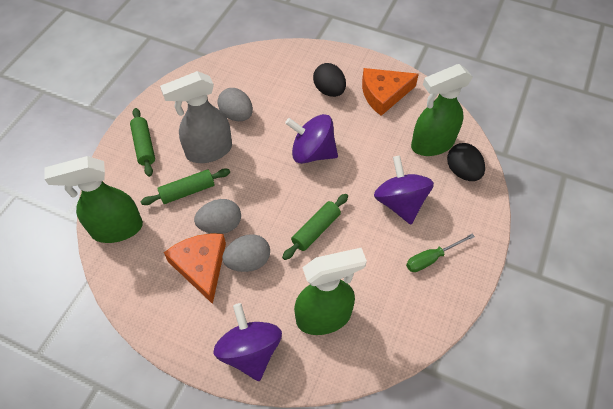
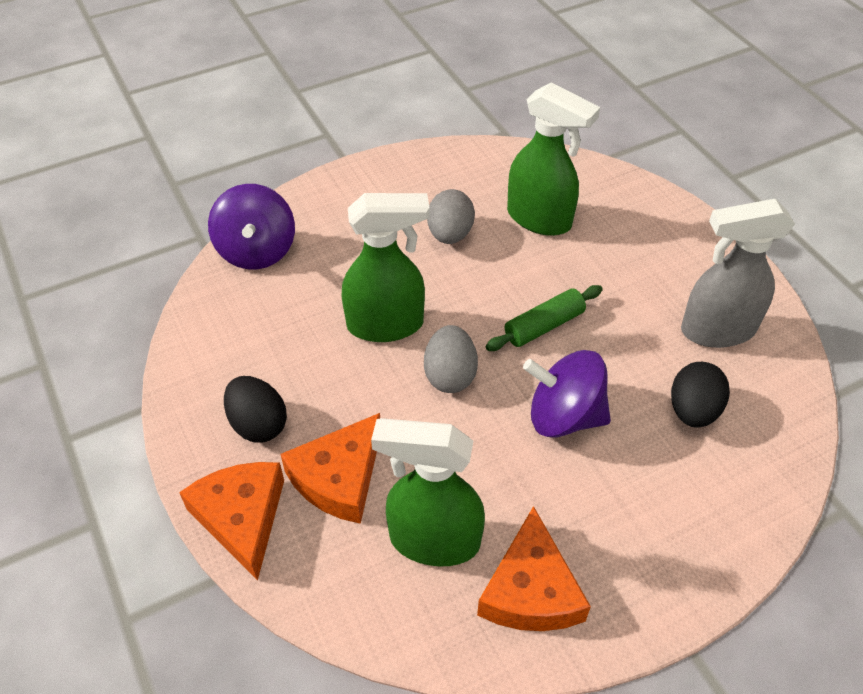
green rolling pin: [130,108,155,177] [141,169,230,205] [282,194,348,260] = 3 -> [486,285,603,351] = 1
green screwdriver: [406,234,475,272] = 1 -> none = 0
grey egg: [194,199,241,234] [217,88,253,121] [222,234,270,272] = 3 -> [424,325,478,393] [427,189,475,244] = 2
orange cheese: [164,233,226,304] [362,68,419,116] = 2 -> [179,462,284,581] [281,413,380,524] [477,506,591,631] = 3
purple spinning top: [213,303,282,381] [285,114,338,164] [374,155,434,224] = 3 -> [208,184,295,269] [523,350,611,438] = 2

